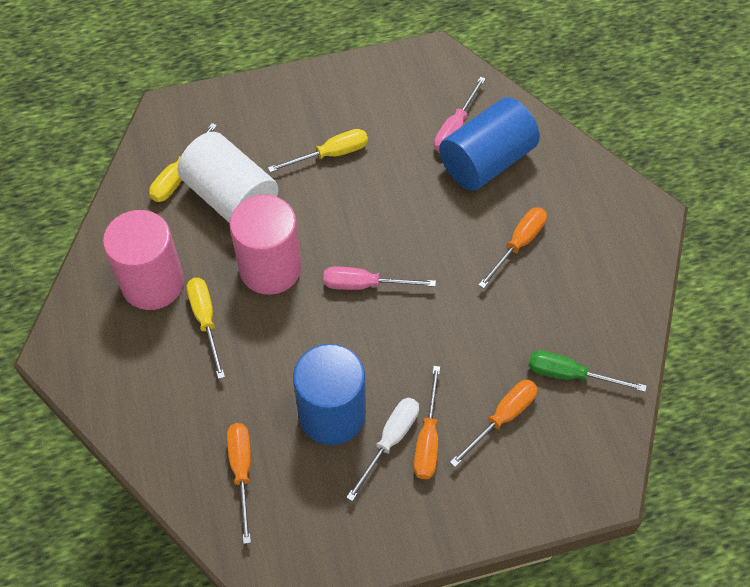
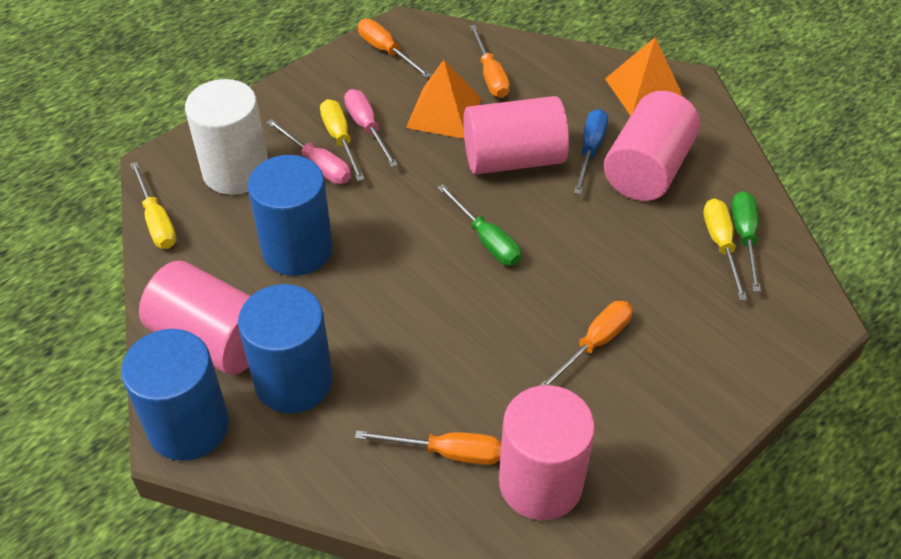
blue cylinder: [293,344,366,445] [439,97,540,191] = 2 -> [121,329,229,461] [238,284,333,413] [248,155,333,276] = 3
blue screwdriver: none = 0 -> [574,109,608,195] = 1
green screwdriver: [528,350,647,392] = 1 -> [437,184,521,266] [732,191,761,292] = 2
orange pyramid: none = 0 -> [406,60,481,139] [605,37,683,116] = 2
pink cylinder: [103,210,184,310] [230,195,302,295] = 2 -> [139,261,251,375] [463,96,569,174] [499,385,595,520] [604,91,700,201] = 4
white screwdriver: [346,398,419,501] = 1 -> none = 0

